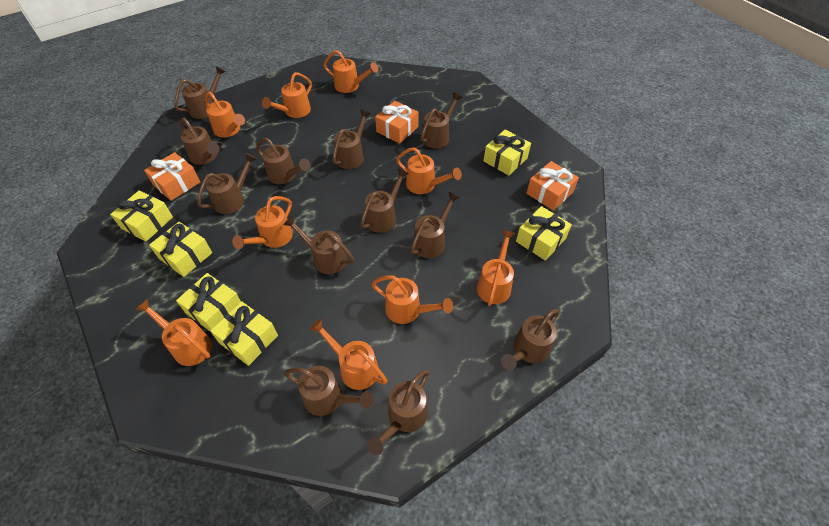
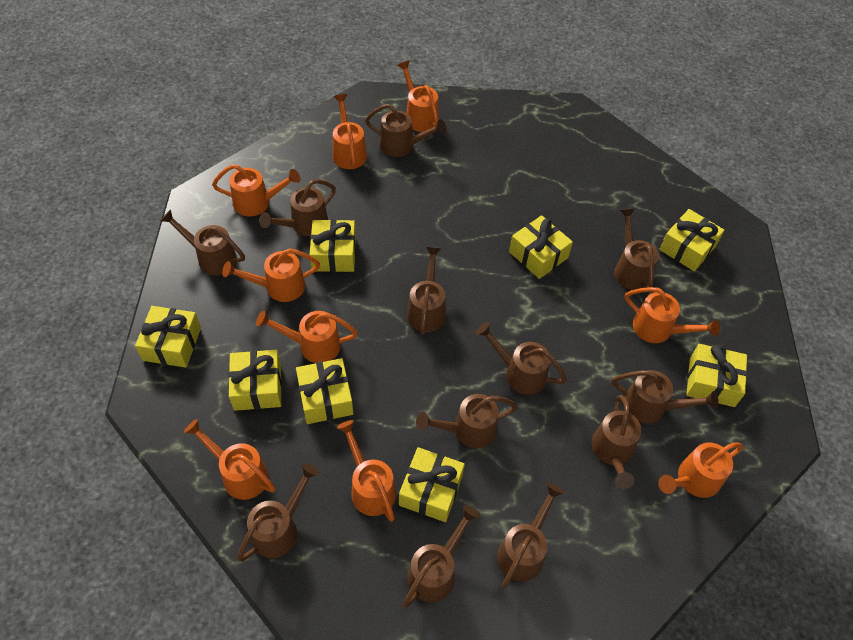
orange gift: [144,152,200,201] [375,101,419,144] [526,161,579,211] = 3 -> none = 0
yellow gift: [110,190,173,242] [149,222,212,277] [176,273,241,331] [210,301,278,366] [484,130,531,176] [516,206,572,261] = 6 -> [135,306,201,368] [229,350,282,411] [296,358,353,424] [309,219,356,272] [399,447,465,522] [509,215,573,279] [659,209,725,271] [687,344,747,407] = 8

